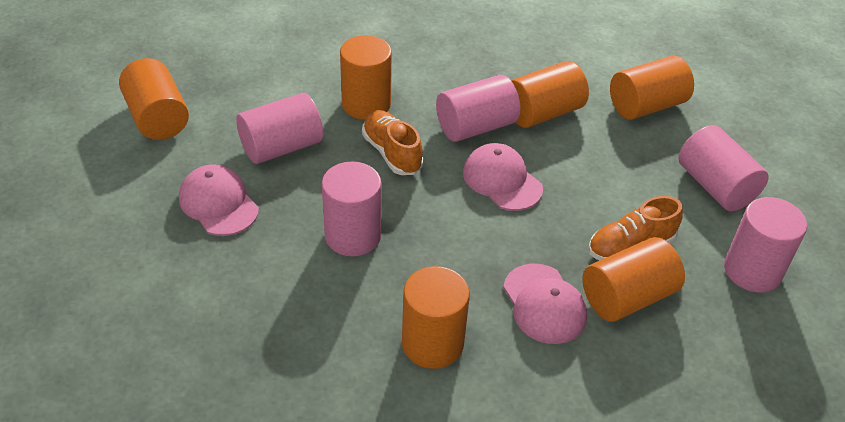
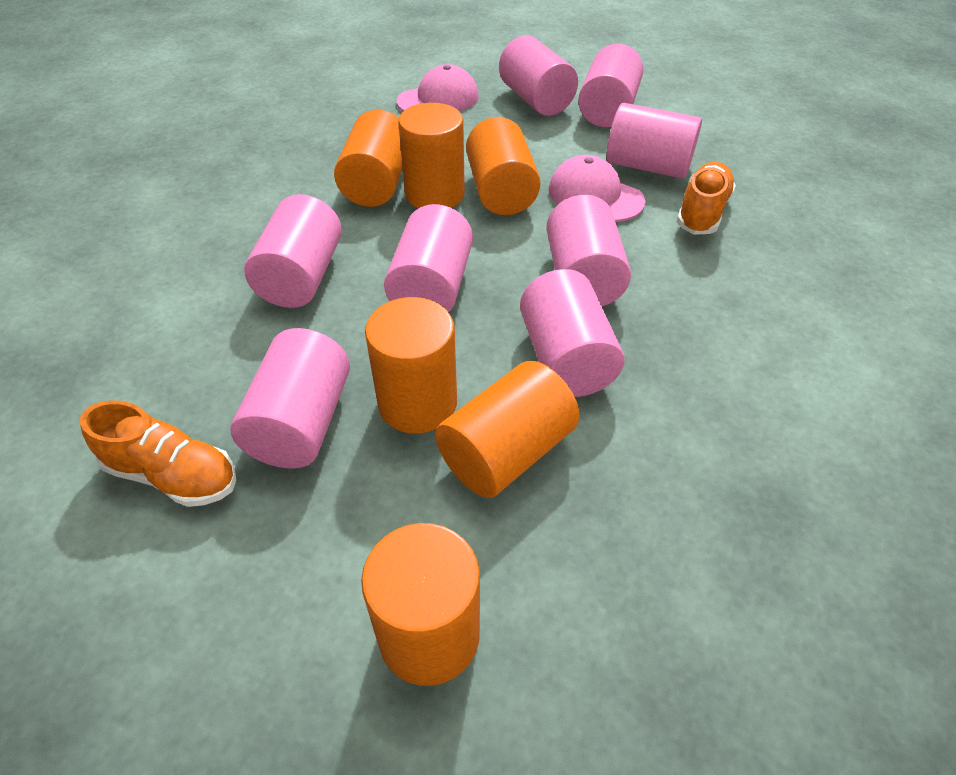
pink cap: [179,165,259,236] [463,143,543,211] [503,264,587,344] = 3 -> [397,64,479,111] [549,155,645,222] = 2
pink cylinder: [236,93,323,164] [322,161,382,256] [436,75,521,142] [678,125,769,211] [724,197,807,293] = 5 -> [230,328,350,468] [244,194,342,308] [384,204,473,312] [499,35,578,116] [520,269,625,397] [546,195,631,306] [578,44,643,127] [606,103,702,179] = 8

